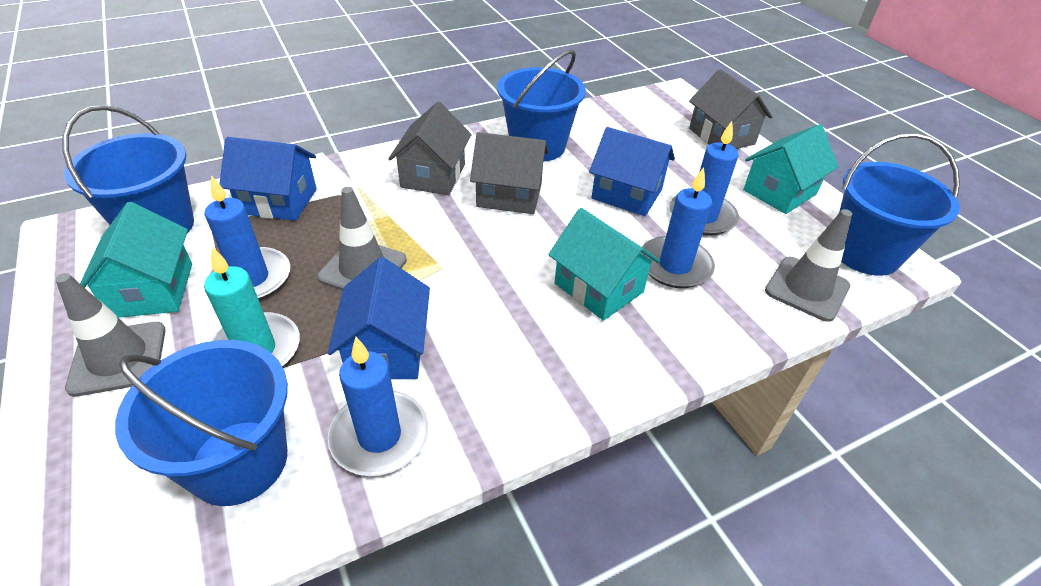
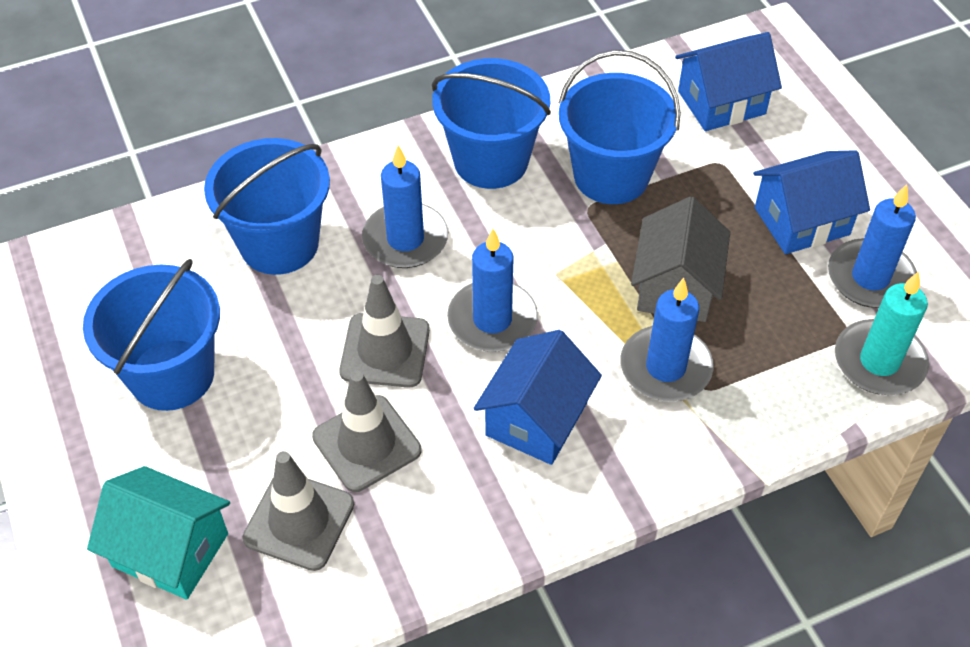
grey house: [388,102,472,195] [470,132,548,214] [689,69,772,149] = 3 -> [631,196,730,322] = 1
turquoise house: [80,202,192,318] [548,208,660,321] [743,124,839,214] = 3 -> [87,466,230,600] = 1

